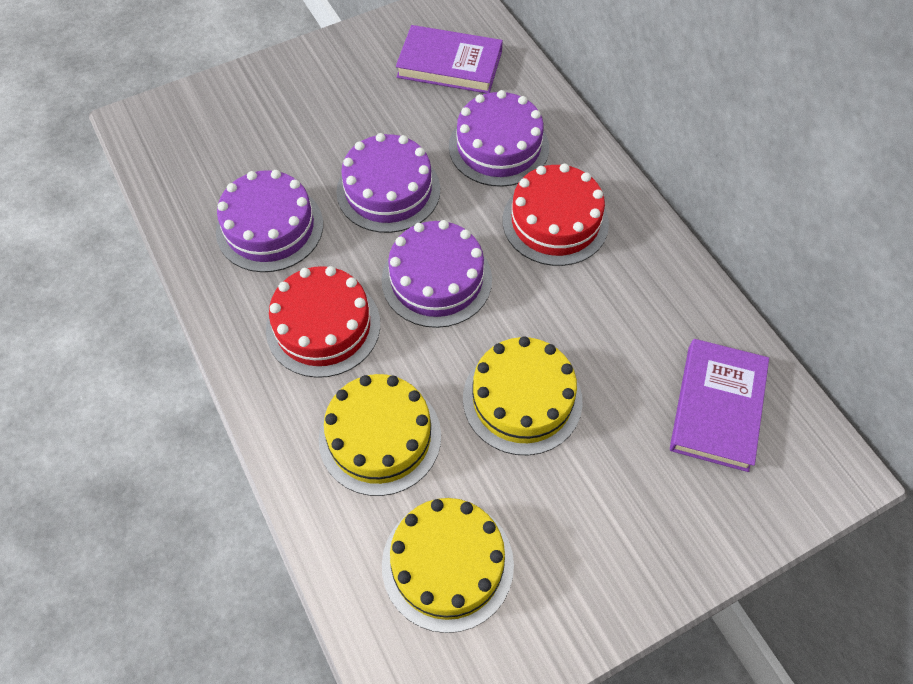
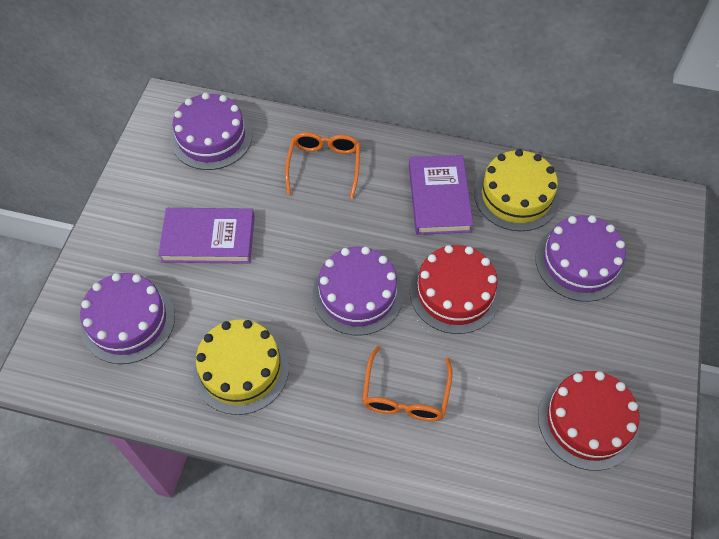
orange glasses: none = 0 -> [285,132,360,199] [362,346,453,421] = 2
yellow cake: [319,374,441,496] [382,498,514,633] [463,336,583,455] = 3 -> [193,320,289,415] [474,149,560,231] = 2

